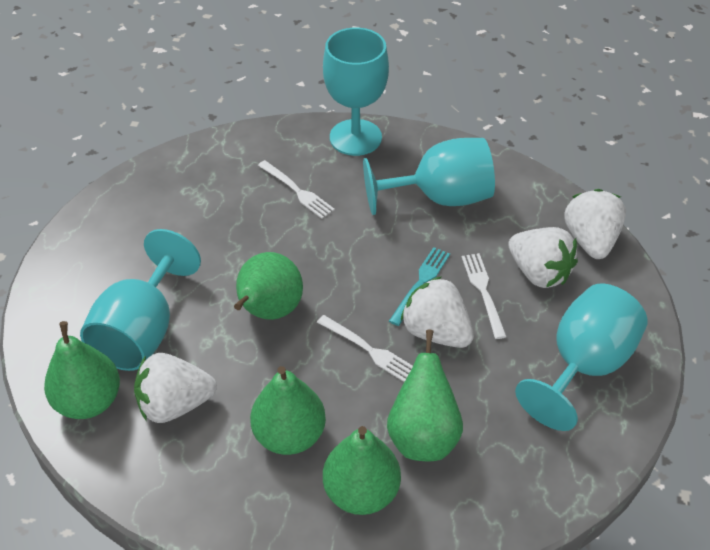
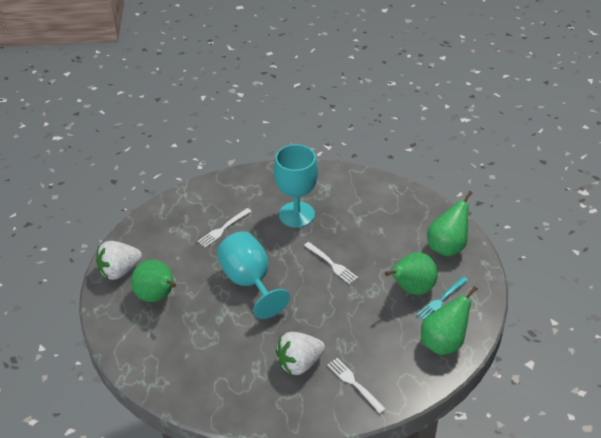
green pear: [44,321,120,419] [234,252,303,320] [250,366,326,455] [323,426,401,515] [387,329,463,461] = 5 -> [131,260,176,302] [385,252,438,295] [421,286,478,355] [427,191,473,257] = 4
turquoise goblet: [80,229,201,371] [323,28,389,156] [363,138,495,215] [515,284,648,431] = 4 -> [217,231,290,319] [274,144,318,228] = 2
white strawberry: [134,353,217,423] [401,277,474,348] [508,227,578,288] [564,189,626,259] = 4 -> [96,241,142,280] [276,332,325,375] = 2

